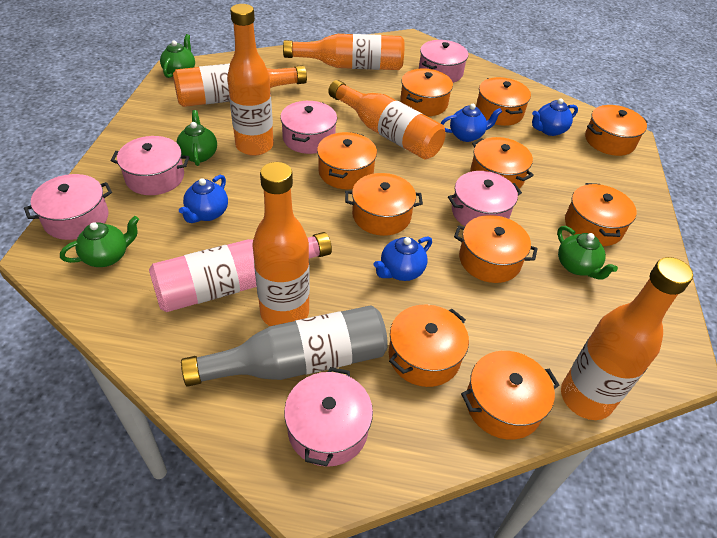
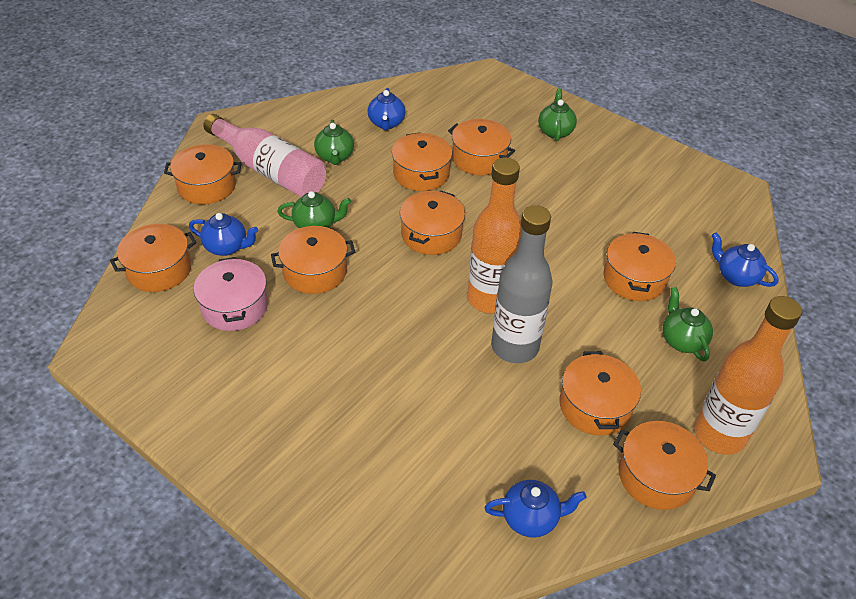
orange bottle: [173,63,307,107] [227,4,274,156] [252,162,310,326] [283,34,404,70] [328,80,446,159] [561,257,693,420] = 6 -> [467,157,522,313] [694,296,802,455] = 2
orange pot: [317,132,377,189] [345,173,423,236] [389,305,469,387] [400,68,453,116] [454,215,538,283] [461,351,560,440] [470,137,534,189] [476,77,531,126] [565,183,637,246] [585,105,648,156] = 10 -> [110,224,196,292] [164,144,242,204] [271,226,355,294] [392,133,452,191] [400,191,465,255] [448,119,515,175] [559,351,641,436] [603,232,676,301] [613,421,716,510] = 9
pink pot: [24,174,112,240] [111,136,190,195] [280,101,337,154] [284,367,373,467] [419,40,468,83] [448,171,522,226] = 6 -> [194,257,268,331] = 1

